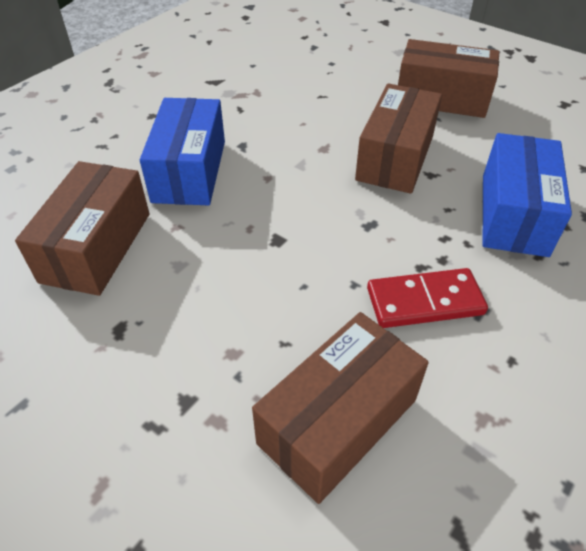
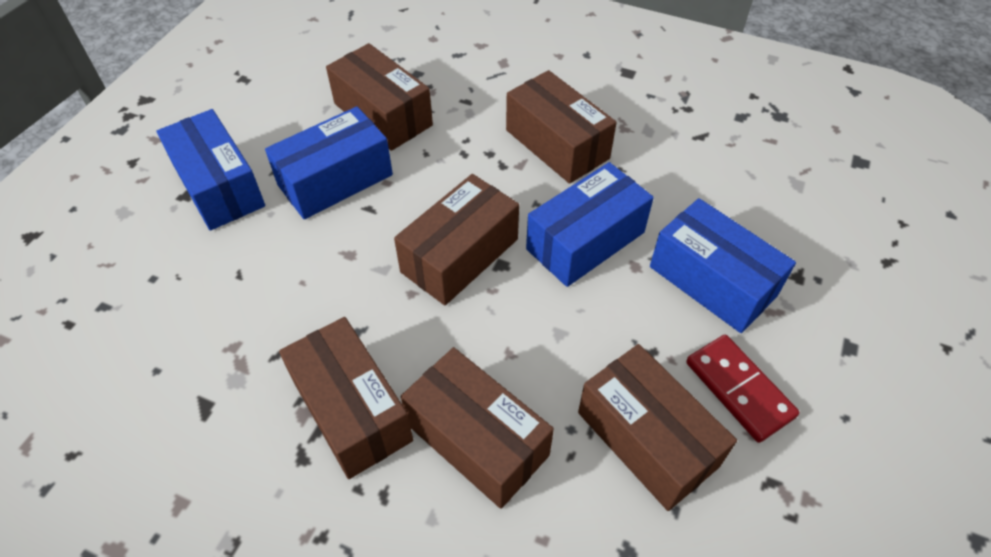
blue box: [140,98,225,205] [483,133,572,257] = 2 -> [156,109,265,231] [265,106,393,219] [526,162,654,287] [650,198,796,333] = 4
brown box: [15,161,150,296] [252,312,429,504] [355,83,442,194] [398,39,499,118] = 4 -> [279,317,413,479] [326,43,433,151] [394,174,519,305] [401,347,554,509] [506,70,617,184] [578,344,737,511] = 6

